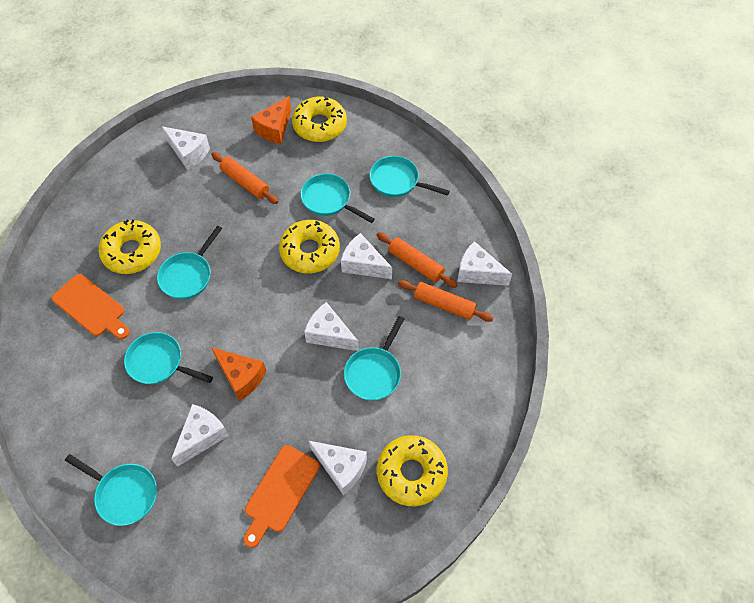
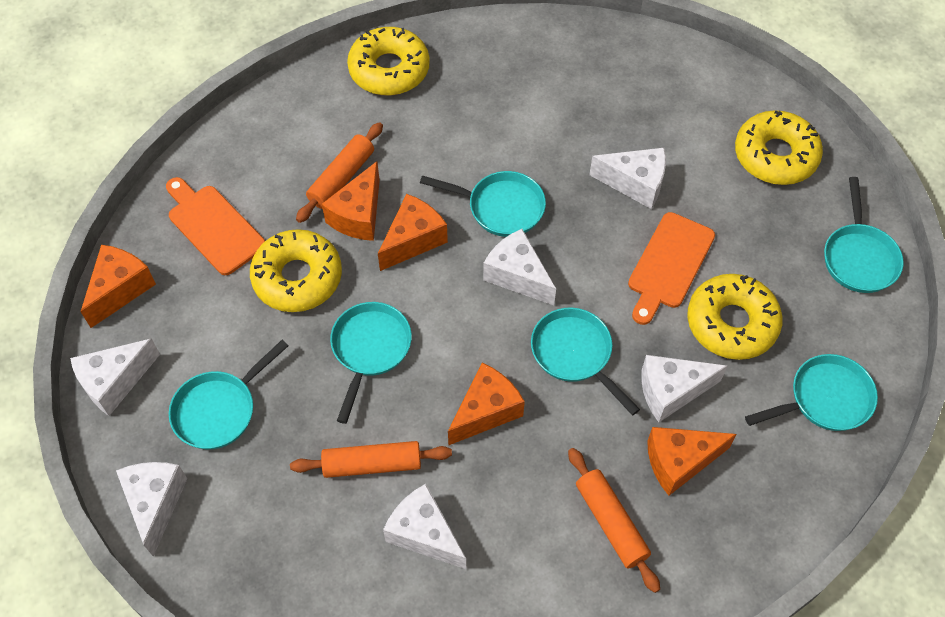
orange cheese: [211,347,267,401] [251,96,291,144] = 2 -> [81,245,156,328] [322,161,380,241] [378,194,448,271] [448,363,525,446] [647,427,737,496] = 5

